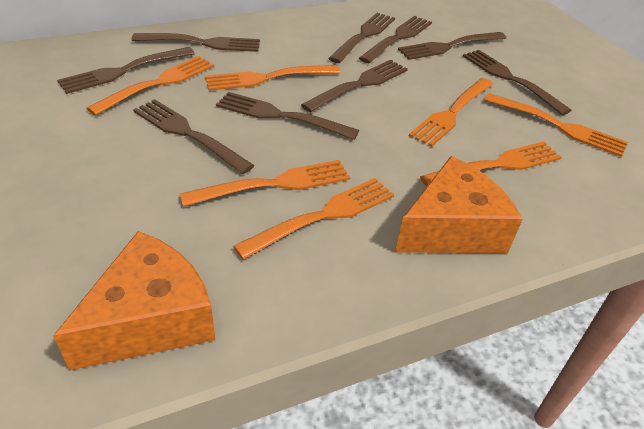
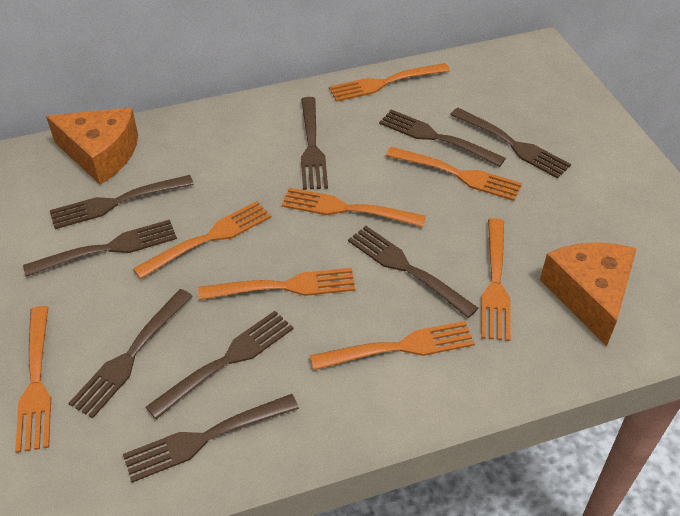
orange fork: [86,56,214,116] [180,160,350,207] [205,65,340,91] [233,178,394,259] [409,78,493,147] [420,142,562,187] [484,93,628,157] = 7 -> [15,306,51,453] [133,201,272,279] [198,268,356,300] [282,188,426,227] [310,321,475,370] [329,63,450,102] [386,147,522,201] [481,218,511,341] = 8

